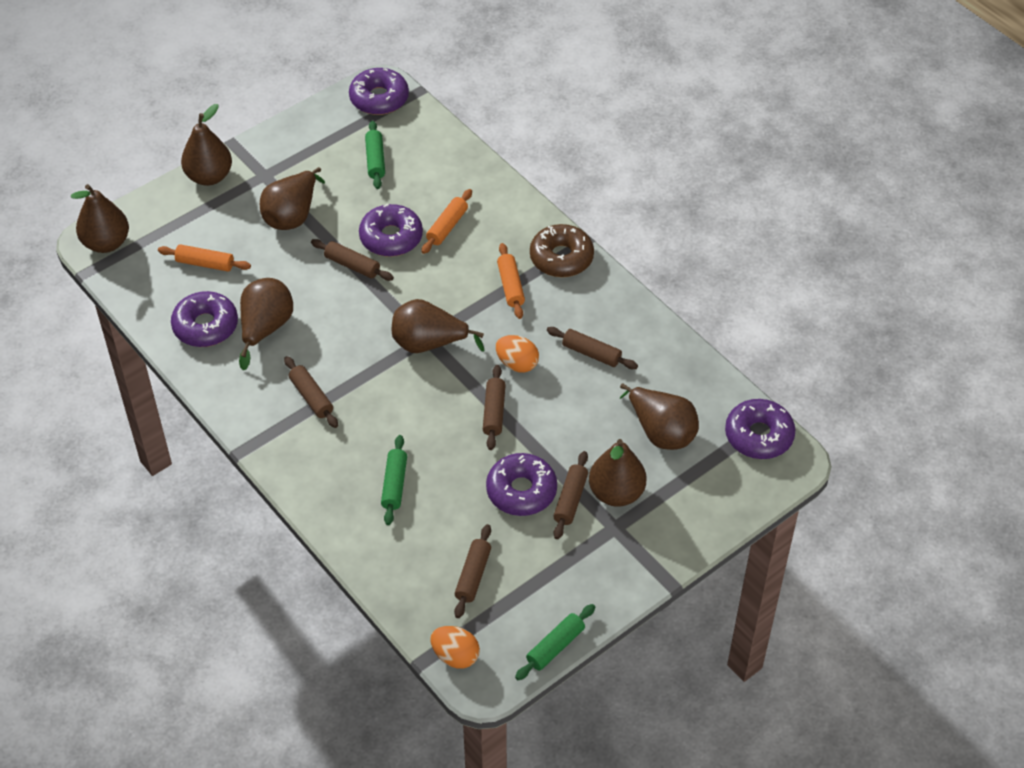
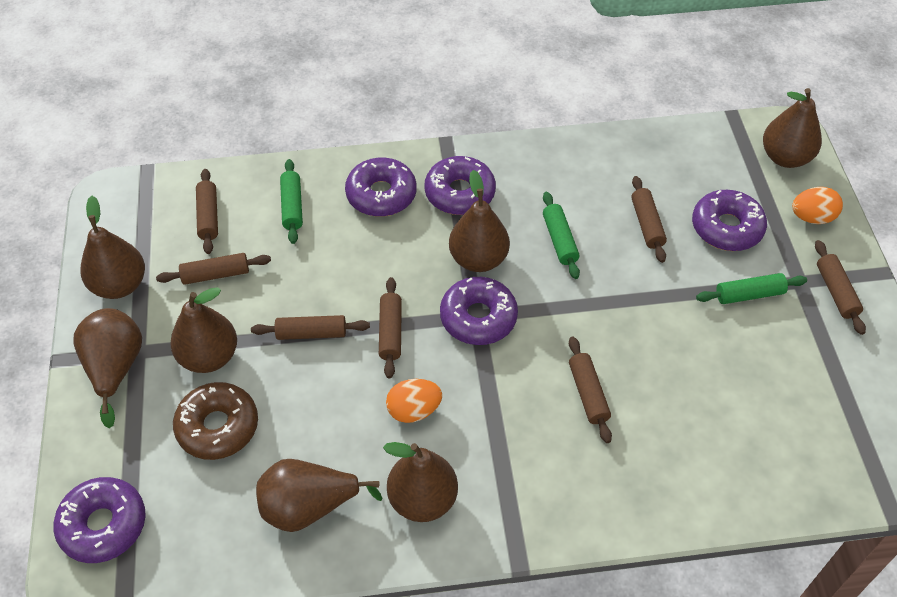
brown rolling pin: [284,356,338,428] [311,239,394,281] [454,524,491,618] [483,365,506,450] [547,327,638,369] [553,451,588,539] = 6 -> [156,253,271,285] [196,169,218,254] [251,315,370,340] [379,277,402,378] [569,336,612,443] [631,176,667,263] [815,240,866,335] = 7
orange rolling pin: [158,244,251,272] [421,189,472,254] [497,243,525,319] = 3 -> none = 0

